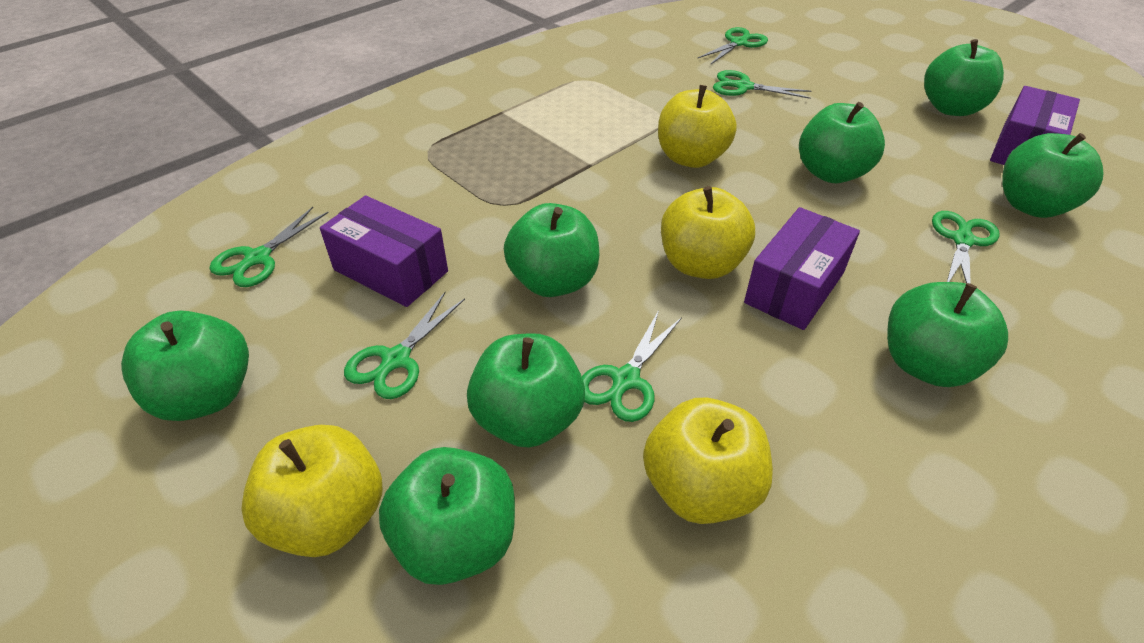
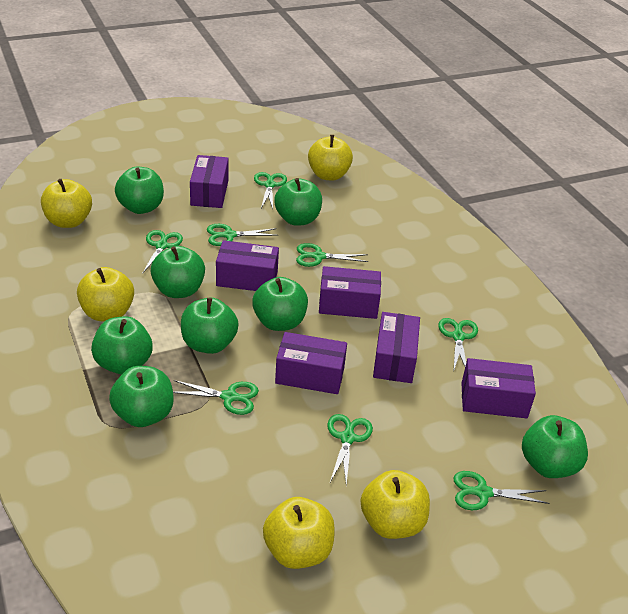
green scissors: [210,207,329,287] [344,292,465,399] [582,310,682,422] [698,27,768,64] [713,70,811,99] [932,211,1000,284] = 6 -> [142,230,183,274] [173,380,259,415] [207,224,278,246] [254,172,287,209] [296,243,368,267] [327,414,373,486] [438,318,478,369] [453,471,549,510] = 8
purple box: [320,196,448,307] [744,207,860,330] [990,86,1080,165] = 3 -> [190,155,228,208] [216,240,279,291] [275,332,347,394] [319,266,381,319] [373,312,420,383] [461,358,536,418] = 6
yellow apple: [241,425,383,557] [643,398,773,524] [658,85,737,168] [661,186,755,279] = 4 -> [41,179,92,228] [77,267,134,321] [263,497,335,569] [308,135,353,180] [361,470,430,539] = 5

